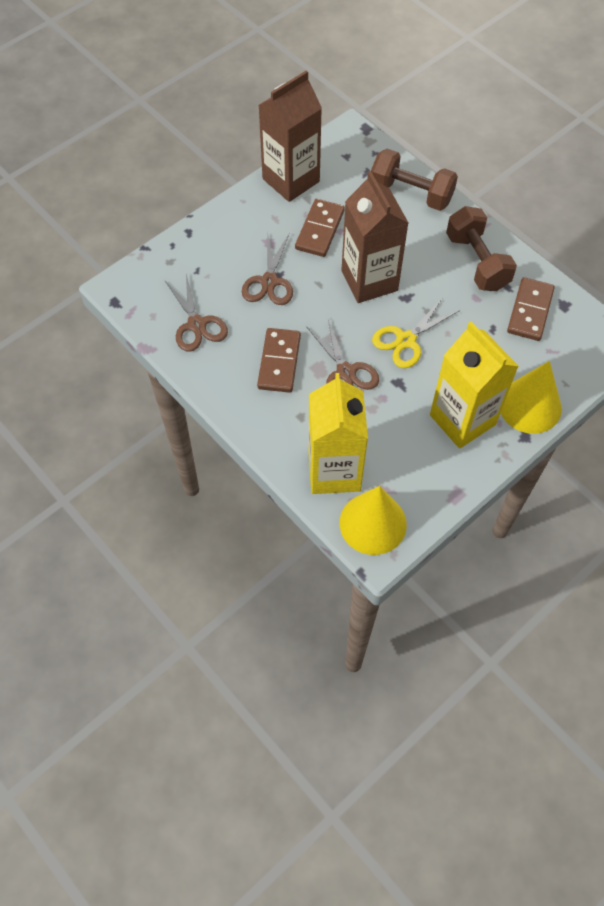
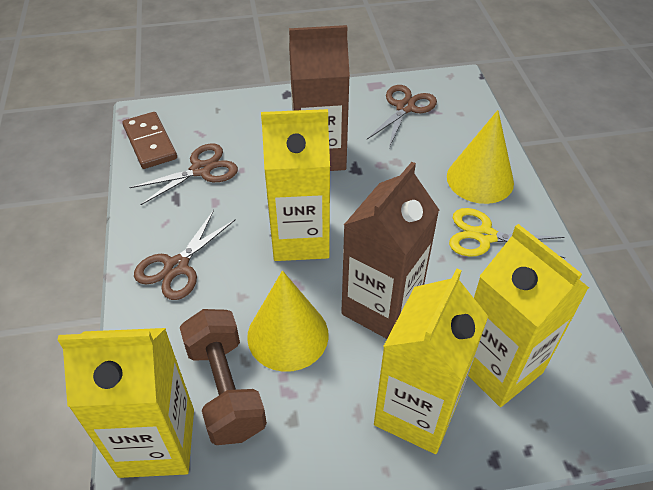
brown domino: [257,328,301,393] [295,199,345,257] [507,277,555,341] = 3 -> [122,112,177,169] = 1
brown dumbbell: [371,149,458,211] [446,206,517,291] = 2 -> [180,309,267,445] = 1
yellow carton: [308,373,368,494] [430,322,519,449] = 2 -> [58,328,194,478] [261,109,330,261] [374,268,488,454] [468,224,589,407] = 4

